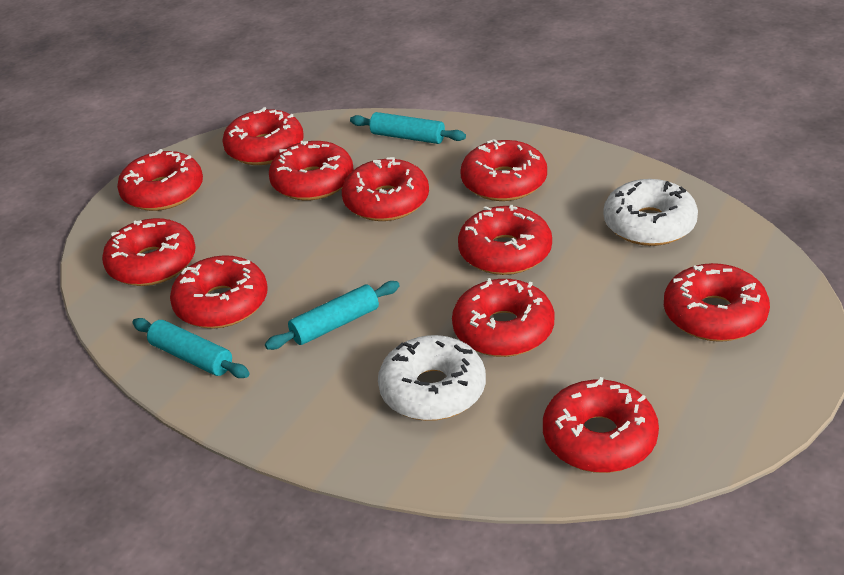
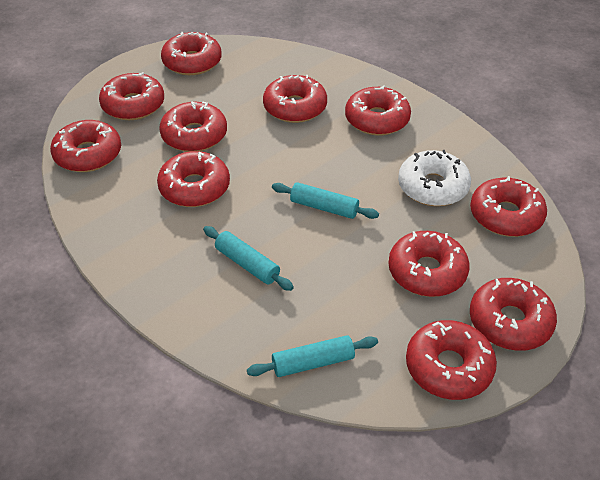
white donut: [378,335,486,421] [603,179,698,246] = 2 -> [398,150,471,206] = 1

